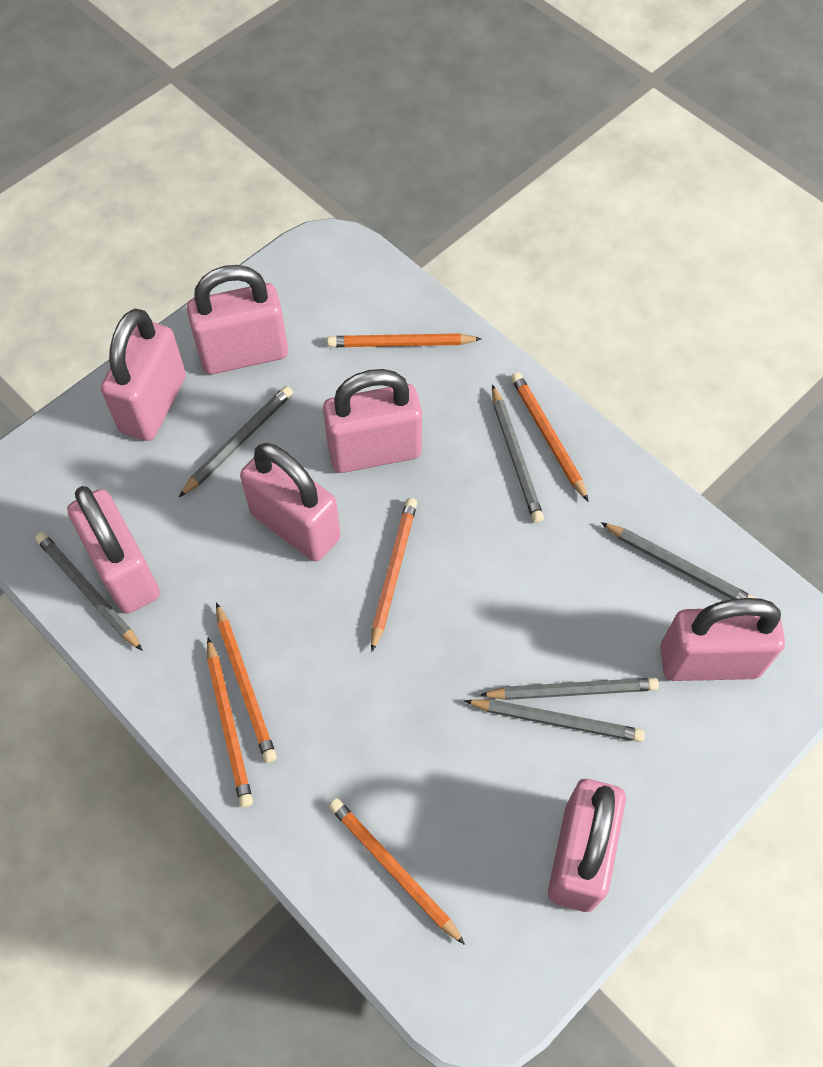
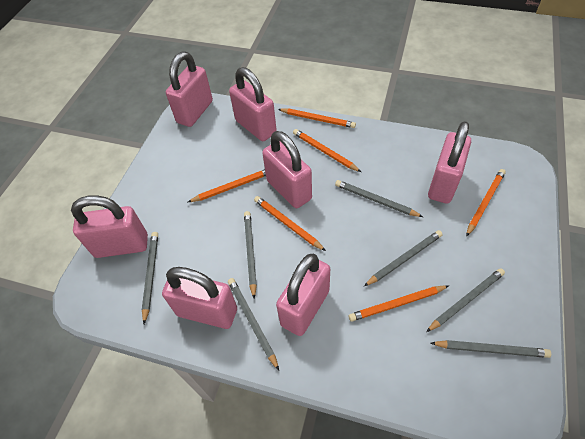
grey pencil: [35,532,143,651] [179,386,293,497] [464,699,645,742] [480,678,659,700] [492,385,544,523] [601,522,756,599] = 6 -> [142,232,158,324] [228,278,279,370] [244,211,257,298] [335,180,423,217] [364,230,443,286] [426,268,505,332] [431,340,551,358] = 7

